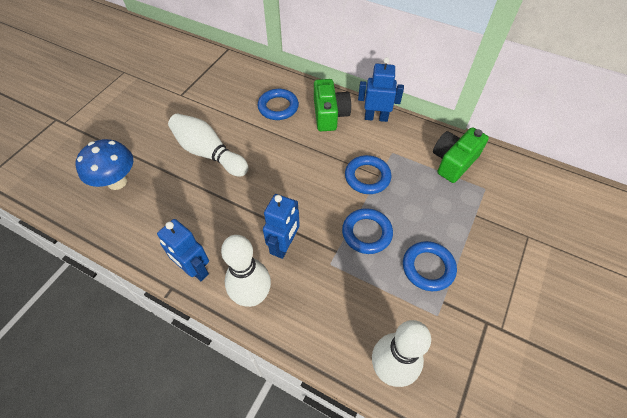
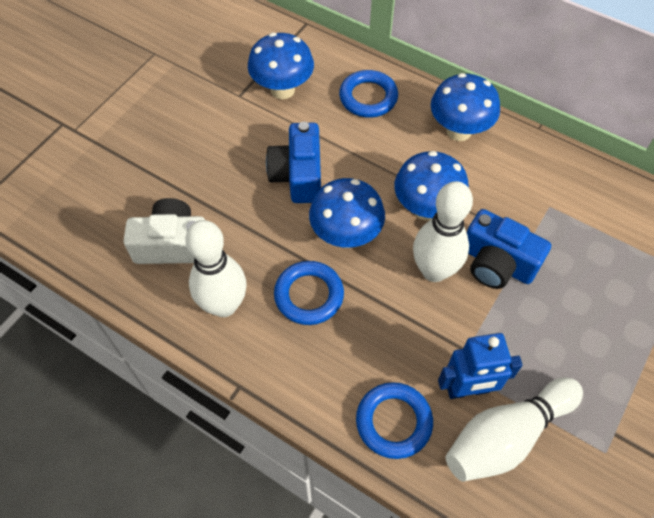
blue camera: none = 0 -> [266,122,321,203] [467,209,551,289] = 2
blue mushroom: [75,139,133,190] = 1 -> [248,32,314,99] [309,178,385,248] [394,151,469,220] [431,73,500,141] = 4
blue ring: [258,89,299,120] [342,208,393,254] [345,155,391,194] [403,241,457,291] = 4 -> [274,261,344,325] [339,70,398,118] [356,382,433,459] = 3
blue robot: [157,219,209,281] [263,194,300,259] [358,57,404,122] = 3 -> [438,333,523,399] = 1
green camera: [314,79,351,131] [433,127,489,183] = 2 -> none = 0
white camera: none = 0 -> [124,198,205,264] = 1

